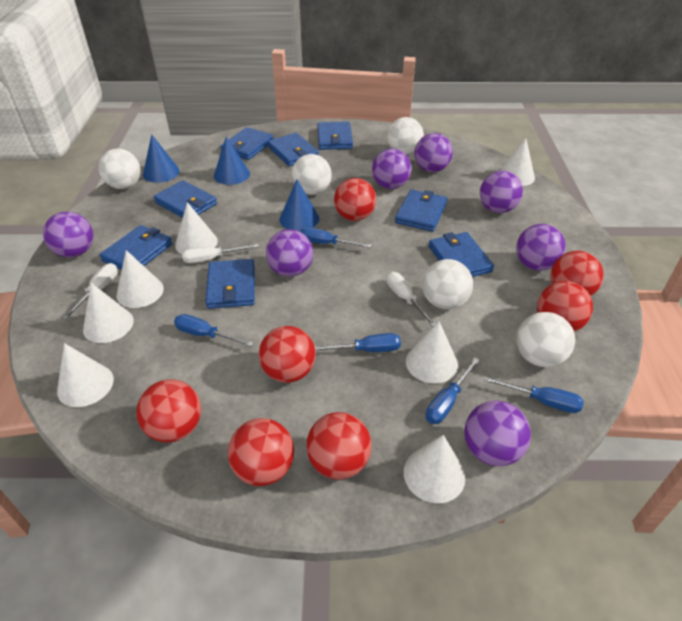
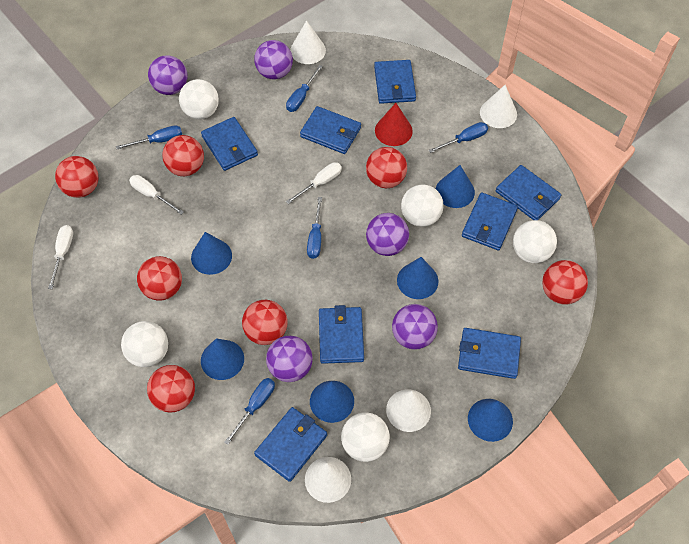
blue cone: [143,134,180,183] [214,137,250,185] [280,179,319,231] = 3 -> [191,232,232,275] [201,338,244,380] [310,381,354,423] [397,257,438,299] [436,165,475,208] [468,399,513,442] = 6
purple ball: [43,212,93,258] [266,229,313,277] [372,149,412,189] [414,133,453,172] [464,401,531,466] [480,171,523,213] [516,224,566,271] = 7 -> [148,55,187,95] [254,40,293,79] [266,336,313,382] [366,213,409,256] [392,304,438,350] = 5
red cone: none = 0 -> [375,103,413,146] = 1
white cone: [57,343,114,407] [83,283,134,343] [116,250,164,308] [175,202,218,254] [404,435,465,504] [406,321,458,384] [500,138,535,186] = 7 -> [290,20,326,64] [305,457,351,503] [386,390,431,432] [480,85,517,128] = 4

